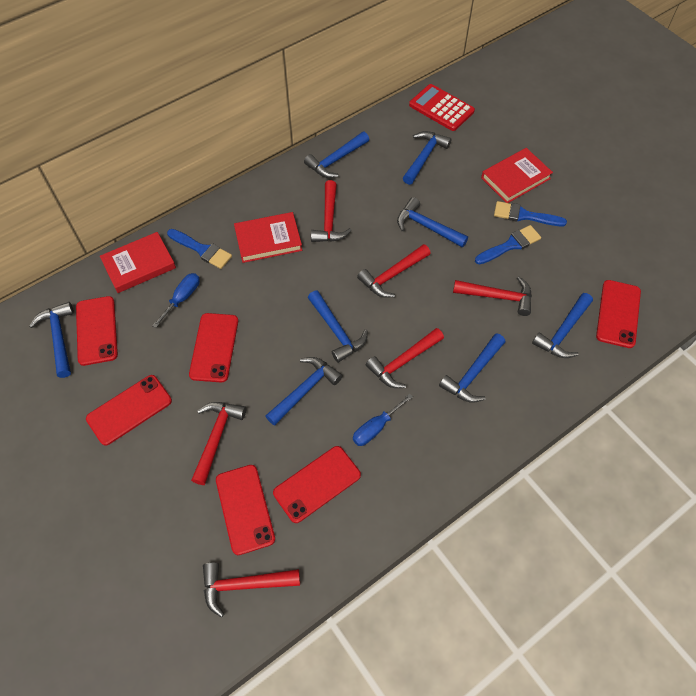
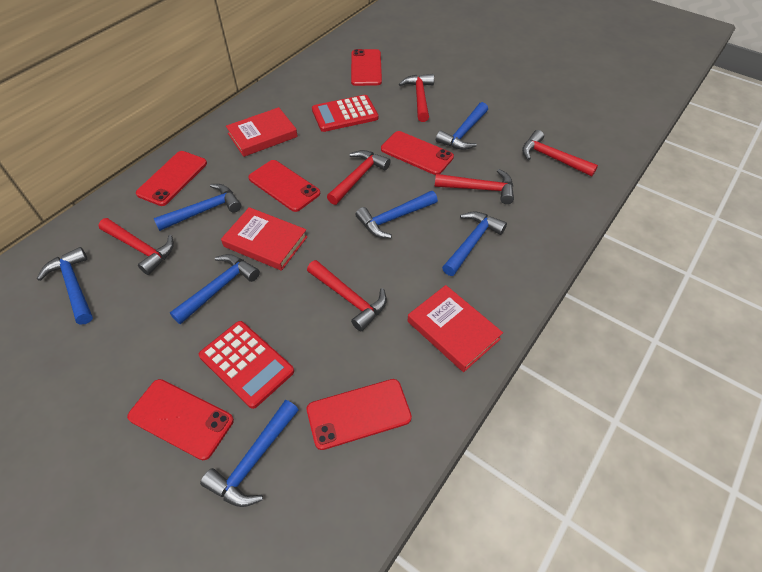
blue brush: [167,229,232,269] [475,225,541,265] [494,201,567,226] = 3 -> none = 0
blue hammer: [29,302,74,378] [265,357,343,426] [304,132,369,178] [308,290,368,363] [397,197,468,248] [403,131,451,185] [439,333,506,403] [532,293,593,358] = 8 -> [37,247,93,324] [153,184,241,231] [170,254,260,324] [200,400,299,507] [355,191,438,238] [436,102,488,150] [442,211,507,276] = 7
blue screwdriver: [152,273,200,328] [353,394,413,446] = 2 -> none = 0
red calculator: [409,84,475,131] = 1 -> [199,321,294,409] [312,95,378,132] = 2

